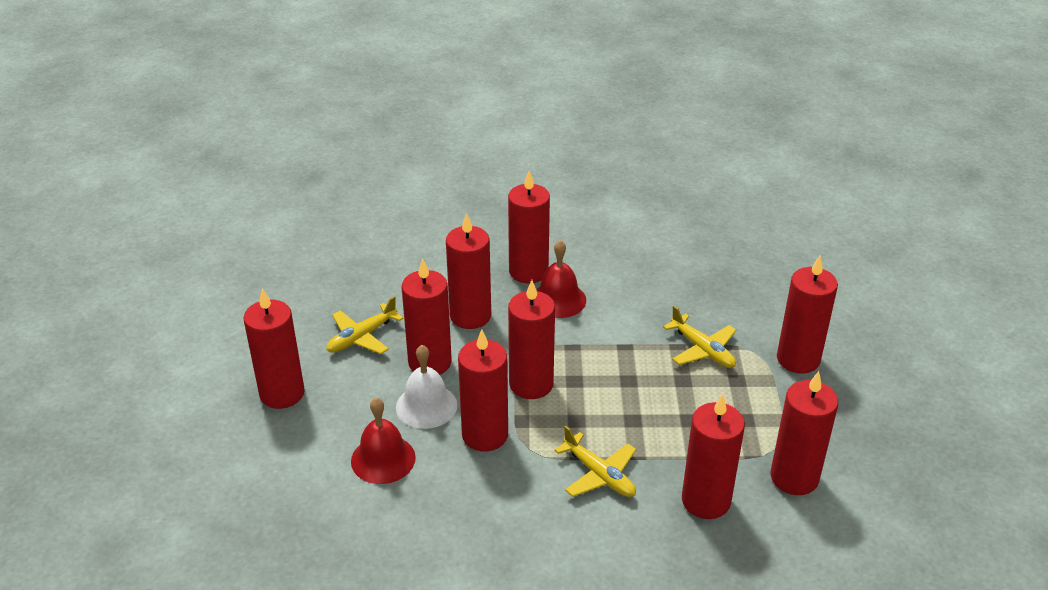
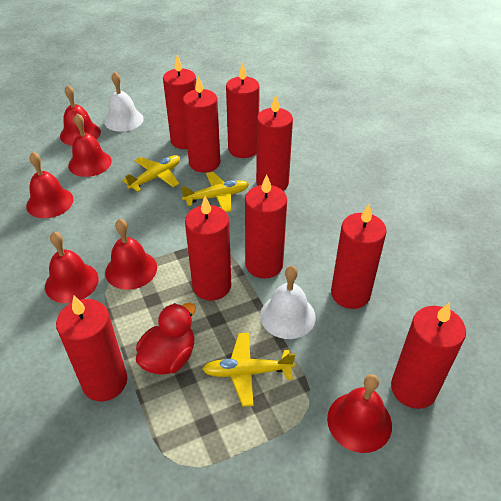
red bell: [351,397,416,484] [536,240,586,318] = 2 -> [26,152,74,218] [45,232,99,303] [60,85,101,146] [68,113,112,177] [105,219,157,290] [327,374,392,453] = 6
red duck: none = 0 -> [136,303,196,375] = 1
white bell: [396,345,457,429] = 1 -> [104,72,144,132] [260,266,316,339] = 2

